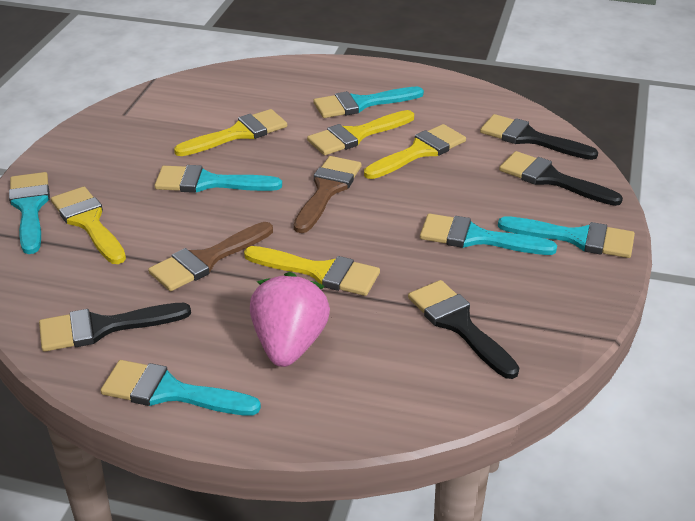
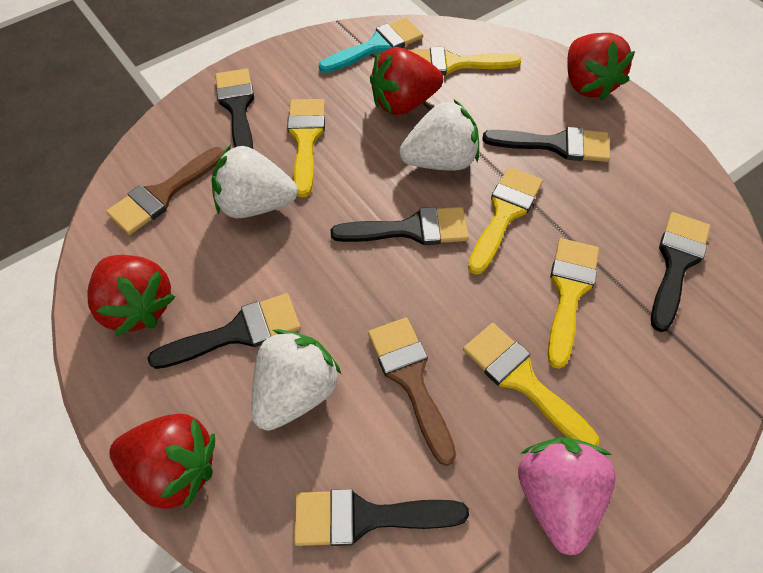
black brush: [39,303,191,352] [408,280,519,379] [480,114,598,160] [499,151,623,206] = 4 -> [148,293,301,369] [215,69,254,149] [294,489,469,546] [331,207,469,245] [483,127,610,162] [651,212,710,332] = 6
red strawberry: none = 0 -> [87,255,176,336] [109,413,215,509] [370,47,443,115] [567,33,635,101] = 4
turquoise brush: [9,172,50,254] [101,360,261,416] [154,165,282,193] [313,87,424,118] [420,213,557,255] [498,216,635,258] = 6 -> [319,18,423,73] = 1
white strawberry: none = 0 -> [211,145,298,218] [251,329,341,431] [399,100,479,171] = 3

